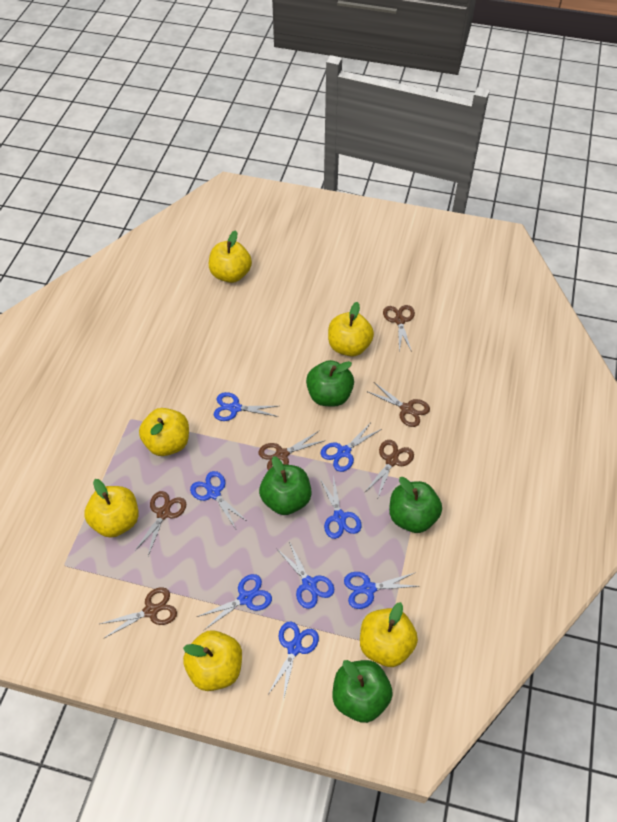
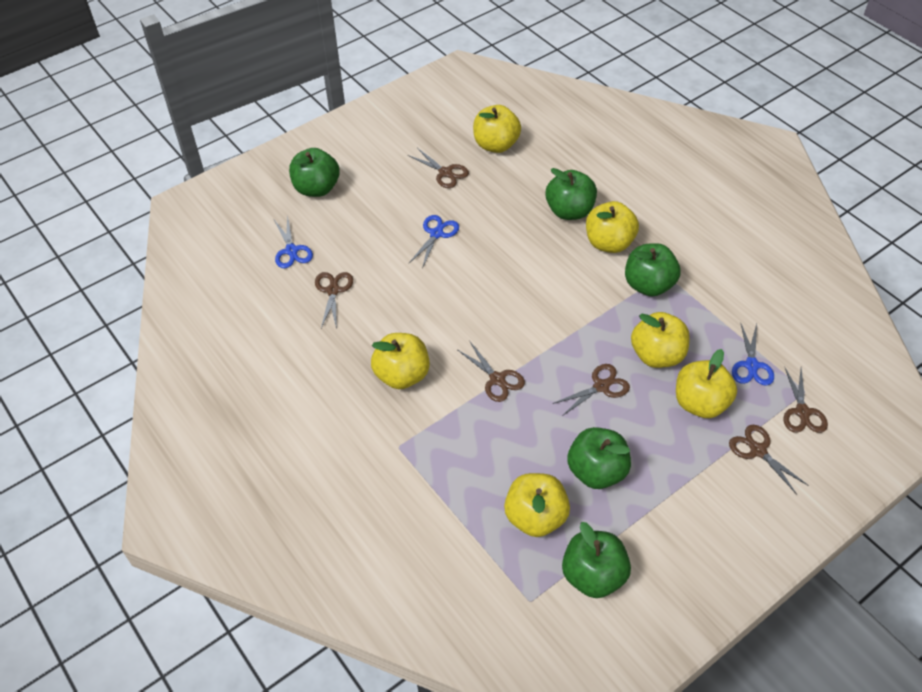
blue scissors: [190,471,248,529] [197,574,272,630] [214,392,278,421] [268,622,319,700] [276,541,334,609] [320,421,381,472] [320,475,362,539] [344,572,418,609] = 8 -> [274,215,313,268] [409,215,459,268] [732,324,774,386] = 3
green apple: [259,456,312,515] [306,360,354,407] [333,660,393,723] [389,477,442,533] = 4 -> [289,148,340,197] [545,168,597,220] [562,522,631,598] [567,427,631,489] [625,243,681,296] = 5

